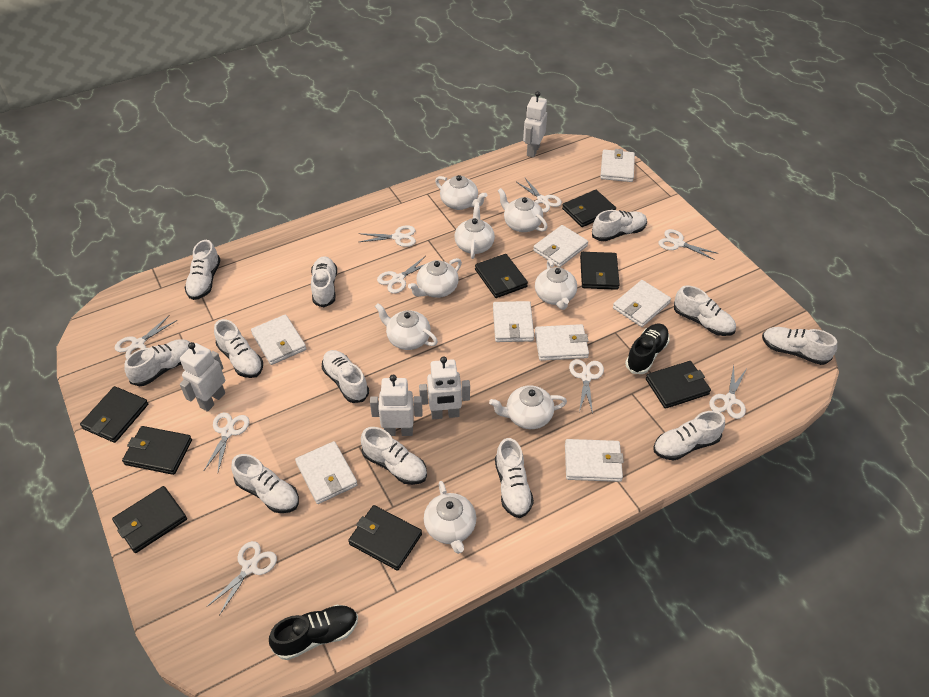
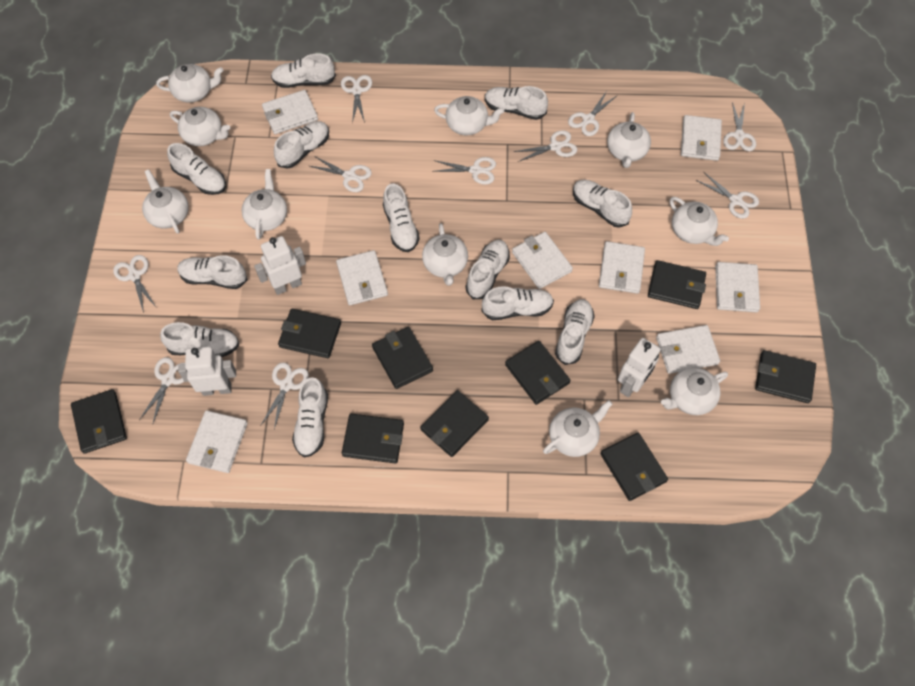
black shoe: [269,605,358,660] [625,323,670,374] = 2 -> none = 0
black wallet: [80,386,148,443] [112,486,187,553] [122,426,192,475] [348,505,422,571] [475,254,528,298] [562,190,616,227] [580,252,620,290] [646,361,711,409] = 8 -> [71,389,127,454] [278,309,341,358] [342,413,404,464] [372,327,433,389] [420,390,489,457] [505,341,571,405] [600,433,668,501] [648,260,706,309] [755,350,816,403] = 9
white robot: [180,342,225,412] [370,375,423,436] [419,356,470,419] [523,91,547,157] = 4 -> [178,347,236,396] [254,236,306,295] [618,338,660,397] = 3
white scissors: [115,315,178,359] [204,412,249,472] [207,541,277,615] [358,225,416,247] [377,257,425,293] [517,177,562,213] [569,359,604,414] [658,229,719,260] [709,365,746,419] = 9 -> [113,255,156,313] [139,357,185,425] [260,362,309,429] [310,156,372,192] [341,75,372,123] [432,157,496,185] [513,130,577,162] [568,91,616,136] [696,172,759,219] [723,102,756,151] = 10
white teapot: [375,303,438,350] [408,258,462,298] [424,481,476,554] [435,175,487,210] [455,202,495,259] [489,385,567,429] [498,188,548,232] [535,260,577,310] = 8 -> [142,170,189,234] [156,64,224,103] [170,107,230,146] [242,169,287,240] [422,223,468,286] [434,96,504,136] [543,400,612,457] [607,112,651,168] [661,367,728,415] [670,197,729,246] = 10

